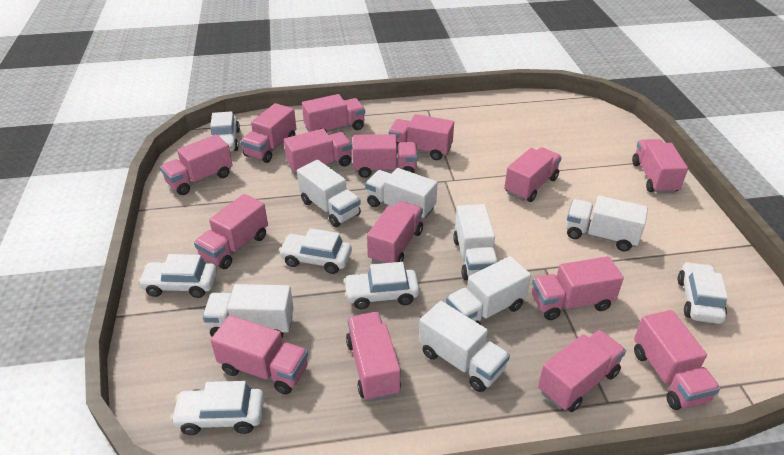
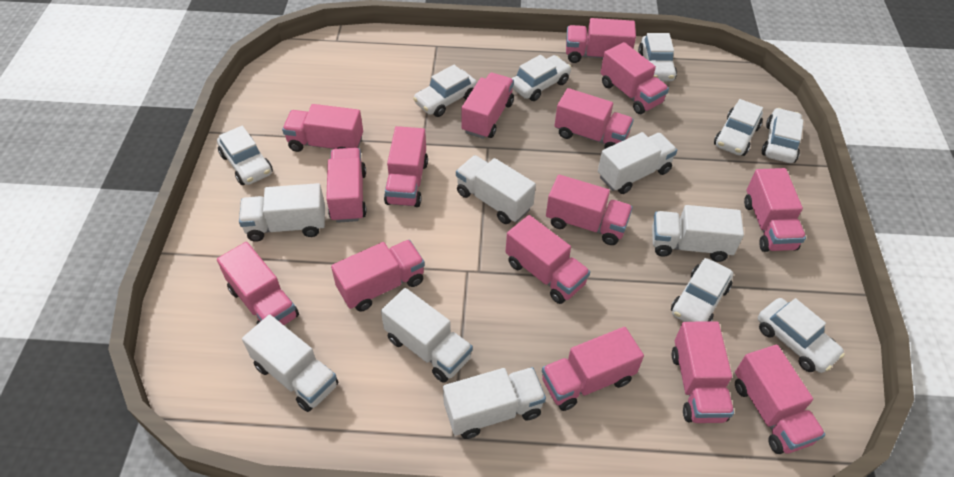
white car: [138,254,217,298] [170,381,264,435] [210,111,240,152] [278,228,352,274] [343,262,419,309] [678,262,728,324] = 6 -> [217,126,273,185] [413,65,477,117] [512,55,572,101] [638,33,677,81] [671,258,733,322] [714,99,763,156] [758,298,845,373] [762,108,803,163] = 8

